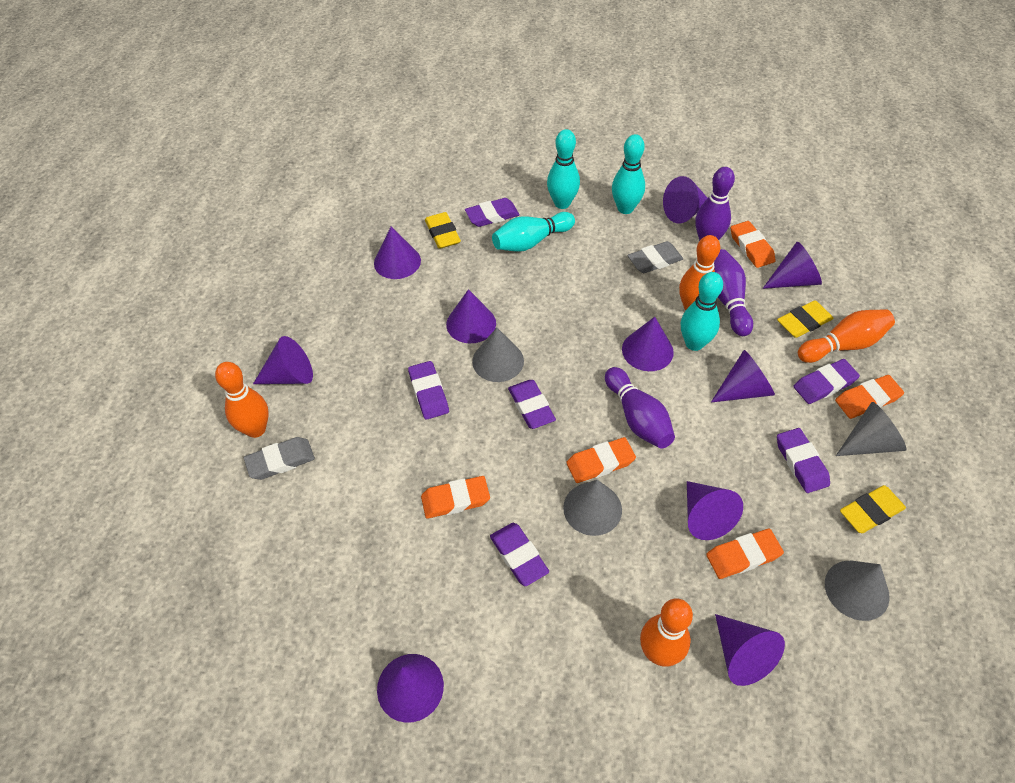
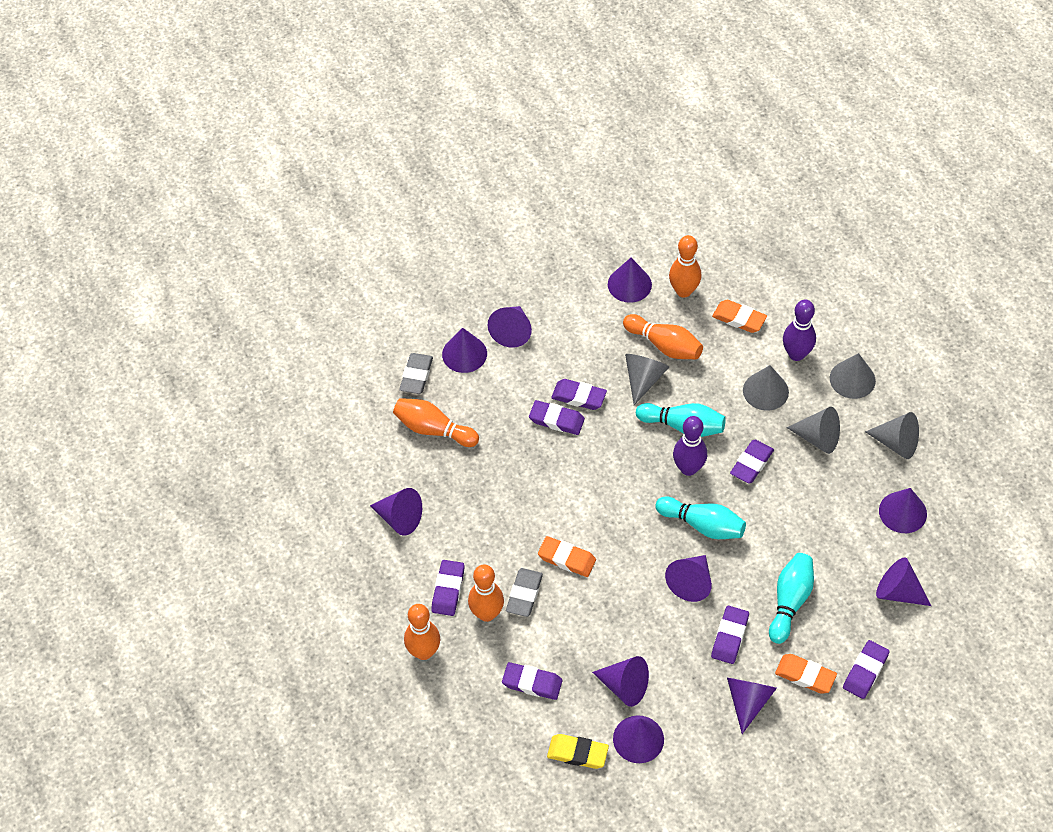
grey cone: [472,328,524,382] [563,480,622,536] [825,561,890,621] [836,402,907,456] = 4 -> [625,354,669,405] [743,365,789,411] [787,407,840,454] [830,353,876,399] [865,412,919,459] = 5
orange bowling pin: [215,362,269,438] [640,598,693,667] [679,235,720,311] [798,309,895,363] = 4 -> [393,398,479,447] [404,604,440,660] [468,565,504,622] [623,314,703,359] [669,235,701,298] = 5
orange eraser: [421,476,490,519] [566,437,636,483] [706,529,784,579] [731,221,775,268] [835,375,904,419] = 5 -> [538,536,596,577] [712,300,767,333] [775,654,837,694] = 3
purple bowling pin: [605,367,675,449] [695,167,735,241] [714,249,753,336] = 3 -> [673,416,707,476] [783,300,816,361] = 2
purple eraser: [408,361,449,420] [465,198,519,227] [490,523,549,586] [508,380,556,429] [777,428,830,493] [793,359,860,404] = 6 -> [431,560,465,616] [502,662,562,700] [529,400,585,435] [551,379,607,410] [711,606,749,664] [730,439,774,483] [843,640,890,699] = 7
turquoise bowling pin: [492,212,575,252] [547,129,580,209] [612,134,645,214] [681,272,723,351] = 4 -> [636,403,726,437] [655,496,746,539] [769,553,814,644] = 3
yellow eraser: [425,212,461,249] [777,300,833,338] [840,485,906,533] = 3 -> [547,734,609,769] = 1

